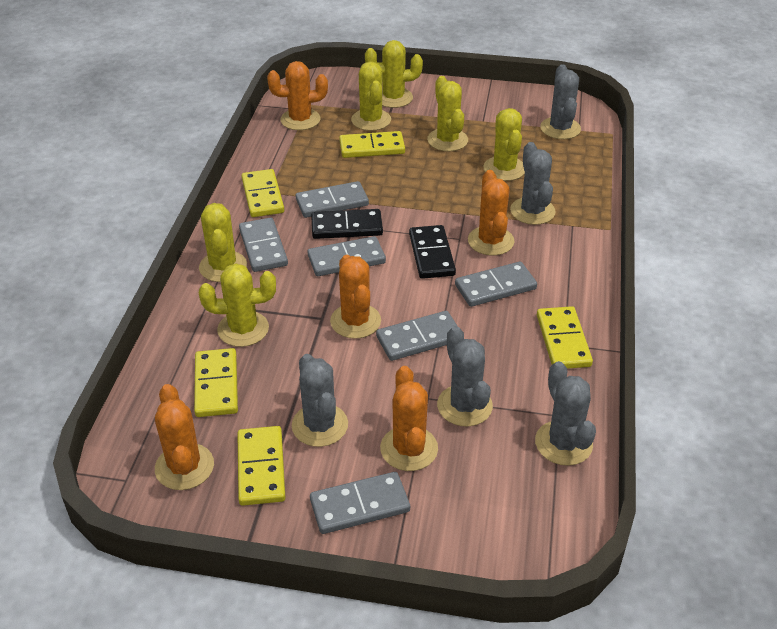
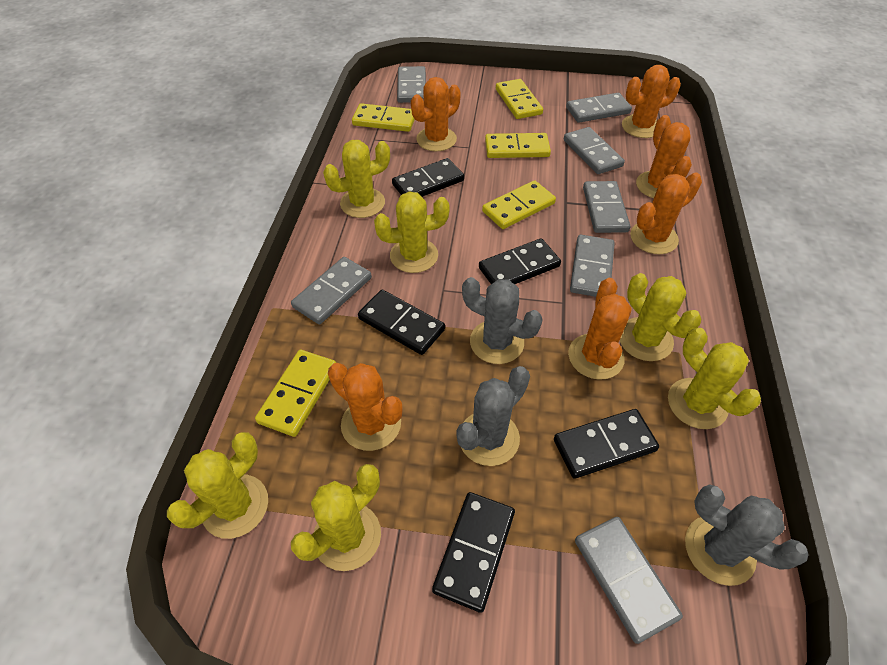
black domino: [311,209,383,239] [409,225,456,279] = 2 -> [358,290,445,355] [392,158,464,197] [432,492,515,613] [479,238,561,284] [554,409,659,479] = 5
grey cactus: [292,354,348,447] [437,326,493,427] [510,142,556,225] [535,361,596,466] [540,64,581,139] = 5 -> [456,366,530,466] [462,277,543,364] [685,484,809,586] = 3
grey domino: [239,218,288,272] [296,181,369,218] [308,236,386,276] [310,472,410,534] [376,311,458,361] [455,261,537,307] = 6 -> [291,257,372,324] [397,66,426,103] [564,127,625,174] [566,93,632,123] [570,235,615,297] [575,517,683,644] [583,181,630,233] = 7
orange cactus: [155,384,214,490] [267,61,328,130] [330,255,381,339] [380,366,438,471] [468,170,515,256] = 5 -> [328,363,403,451] [411,77,461,151] [568,278,632,380] [622,65,681,138] [630,173,702,254] [636,115,692,198] = 6

